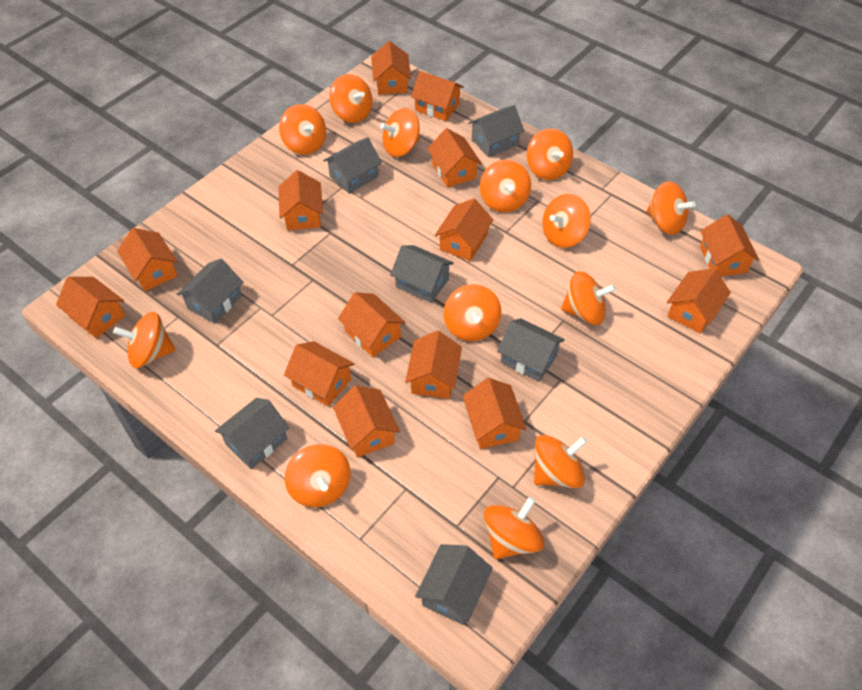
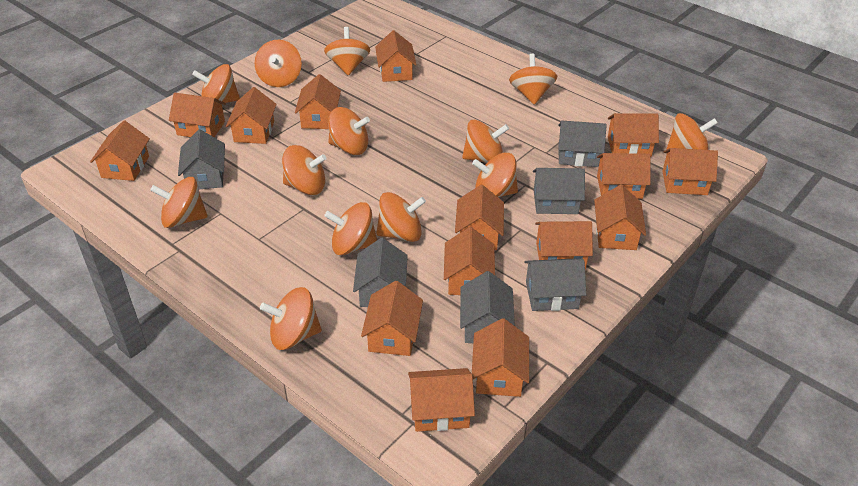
grey house: [177,259,243,324] [215,398,289,469] [323,137,382,194] [390,245,454,303] [415,544,493,625] [468,105,524,158] [497,318,565,382] = 7 -> [178,129,225,189] [353,238,408,307] [460,271,515,343] [524,258,586,311] [533,168,585,214] [558,120,607,167] = 6
orange house: [56,277,125,338] [117,228,177,291] [279,170,323,230] [284,341,354,407] [333,386,400,458] [338,292,406,357] [371,41,411,95] [405,331,462,399] [411,71,464,121] [427,128,482,188] [435,198,493,261] [463,378,526,449] [667,268,731,334] [700,214,759,276] = 14 -> [90,121,150,181] [169,93,226,137] [226,87,277,144] [295,74,341,129] [361,281,423,356] [375,30,417,82] [408,368,475,432] [444,227,495,295] [455,185,504,250] [472,318,529,397] [535,221,593,269] [594,185,646,250] [597,153,651,199] [608,113,659,157] [662,148,718,195] = 15

